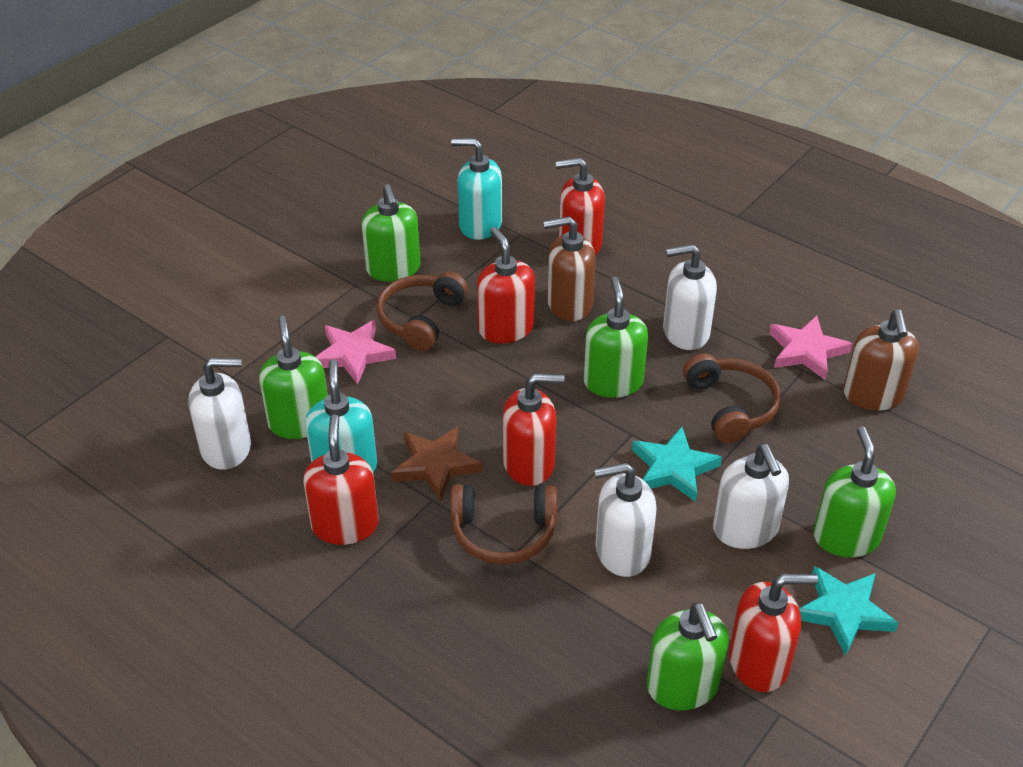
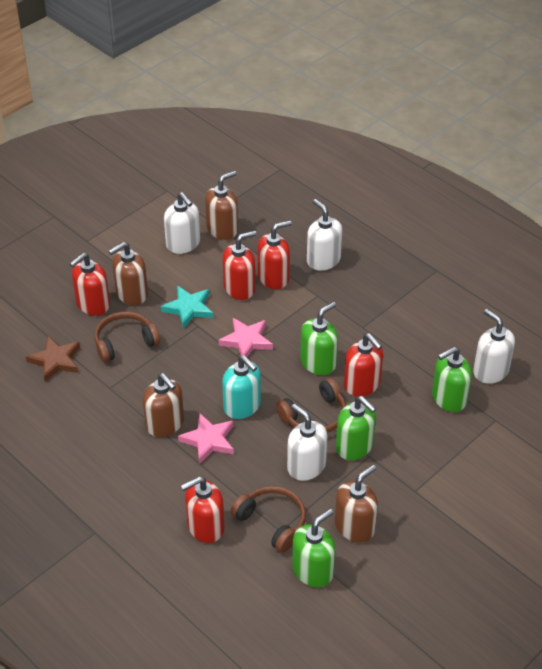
brown soap dispenser: [543,216,596,321] [843,309,918,411] = 2 -> [109,242,148,305] [143,373,184,437] [205,171,238,240] [335,465,378,543] = 4
green soap dispenser: [259,316,328,439] [361,184,421,282] [584,277,648,398] [647,602,729,710] [813,426,896,557] = 5 -> [292,509,335,587] [300,302,338,375] [336,396,376,460] [432,347,472,412] = 4
turquoise soap dispenser: [305,359,377,472] [451,138,502,240] = 2 -> [222,355,261,419] = 1
turquoise star: [632,427,722,502] [799,566,898,656] = 2 -> [161,286,213,329] = 1

